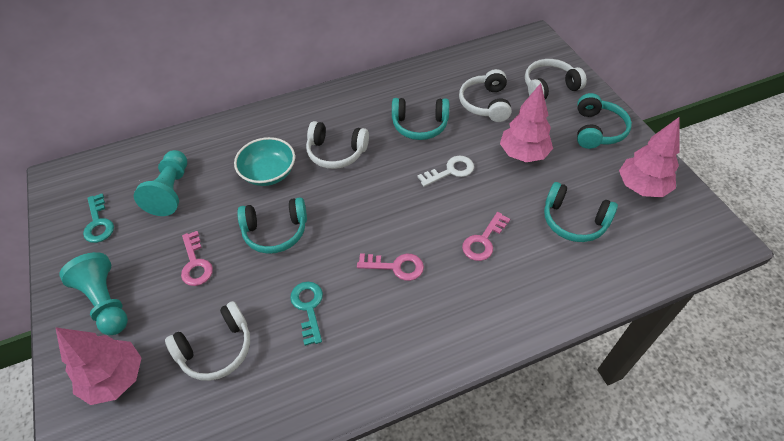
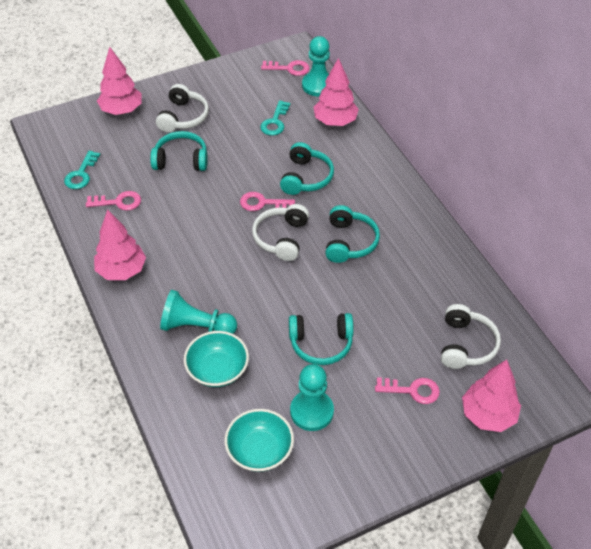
pink key: [181,231,213,286] [357,253,424,281] [462,212,510,261] = 3 -> [86,191,141,211] [240,192,295,211] [261,60,310,76] [375,377,440,404] = 4
pink tree: [55,327,141,405] [500,83,553,162] [619,117,679,197] = 3 -> [94,209,146,280] [97,47,142,115] [314,58,359,126] [462,359,521,432] = 4
turquoise bowl: [234,137,295,186] = 1 -> [184,331,249,387] [225,409,294,472] = 2
turquoise pawn: [59,252,128,335] [134,150,187,216] = 2 -> [160,290,237,334] [290,364,334,431] [302,36,330,96] = 3
white headphones: [165,301,250,381] [306,121,369,169] [459,69,512,122] [525,59,587,99] = 4 -> [156,84,209,132] [252,204,309,261] [441,304,501,369] = 3
white key: [417,156,474,187] = 1 -> none = 0

